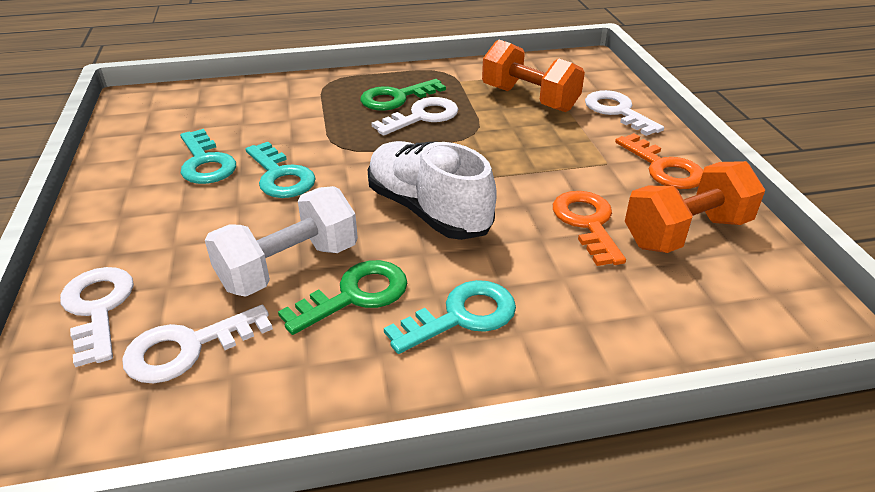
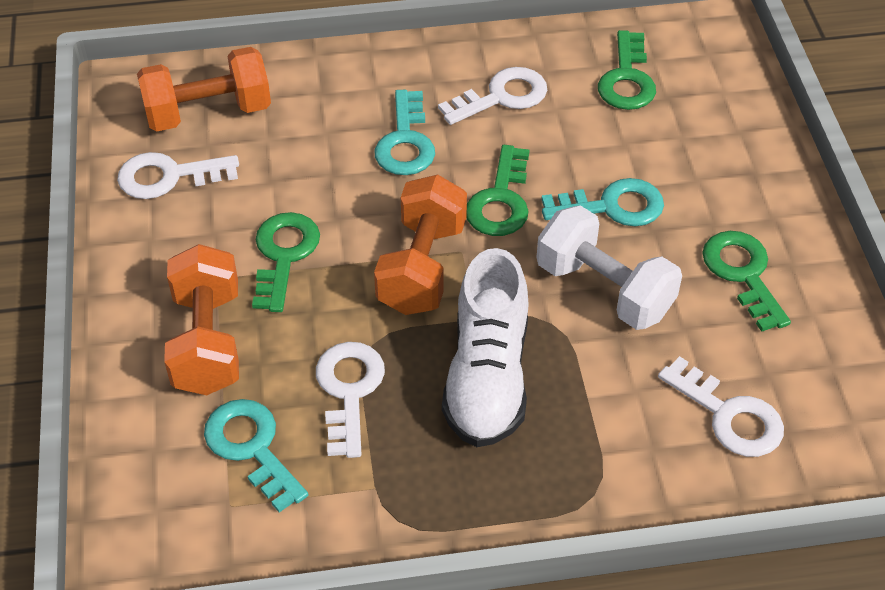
green key: [278,260,407,335] [360,79,446,111] = 2 -> [252,212,320,312] [466,145,530,236] [598,30,656,110] [702,231,791,332] = 4
orange dumbbell: [482,40,585,112] [625,161,765,253] = 2 -> [137,47,271,132] [164,244,239,395] [374,175,467,315] = 3
orange key: [553,191,626,266] [615,133,703,189] = 2 -> none = 0

